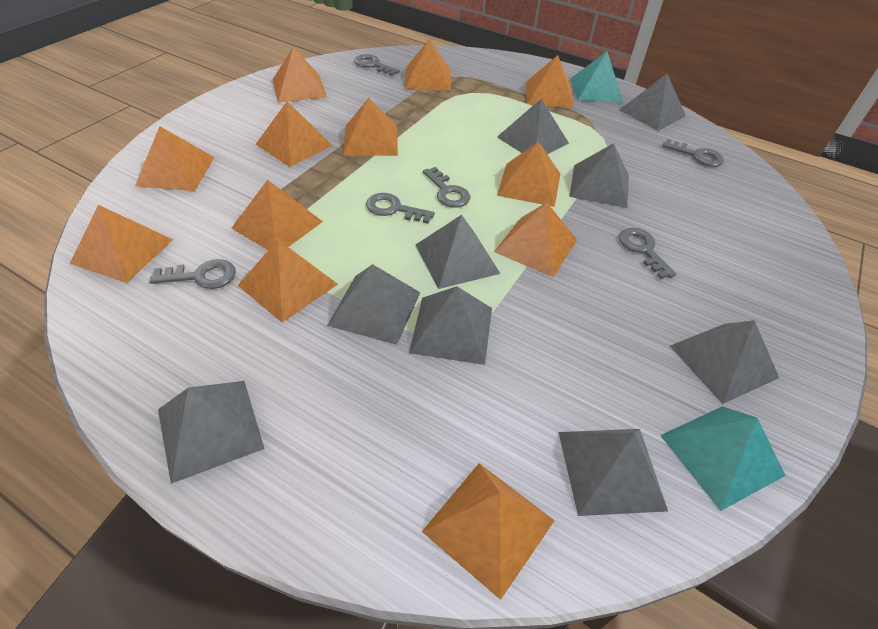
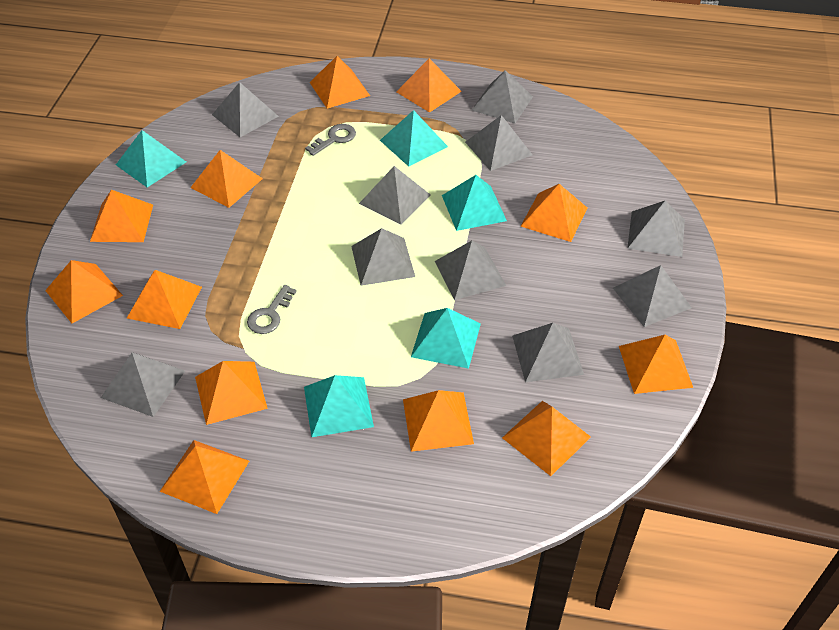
grey key: [149,259,236,289] [354,54,400,76] [366,193,435,223] [423,167,470,207] [619,228,676,279] [662,139,724,167] = 6 -> [247,285,297,334] [305,124,356,156] = 2
grey pyramid: [158,381,265,484] [327,264,421,345] [409,286,492,365] [416,215,501,289] [497,99,569,154] [558,429,668,516] [569,143,629,208] [620,74,686,131] [670,320,779,404] = 9 -> [101,352,185,417] [212,82,279,137] [351,228,415,286] [359,166,430,225] [435,240,506,300] [465,115,533,171] [472,70,533,124] [512,323,584,382] [613,265,692,327] [627,201,685,257] = 10
turquoise pyramid: [571,51,623,103] [660,406,786,511] = 2 -> [116,130,186,187] [304,375,374,437] [380,110,448,167] [411,308,481,369] [442,175,507,231] = 5

